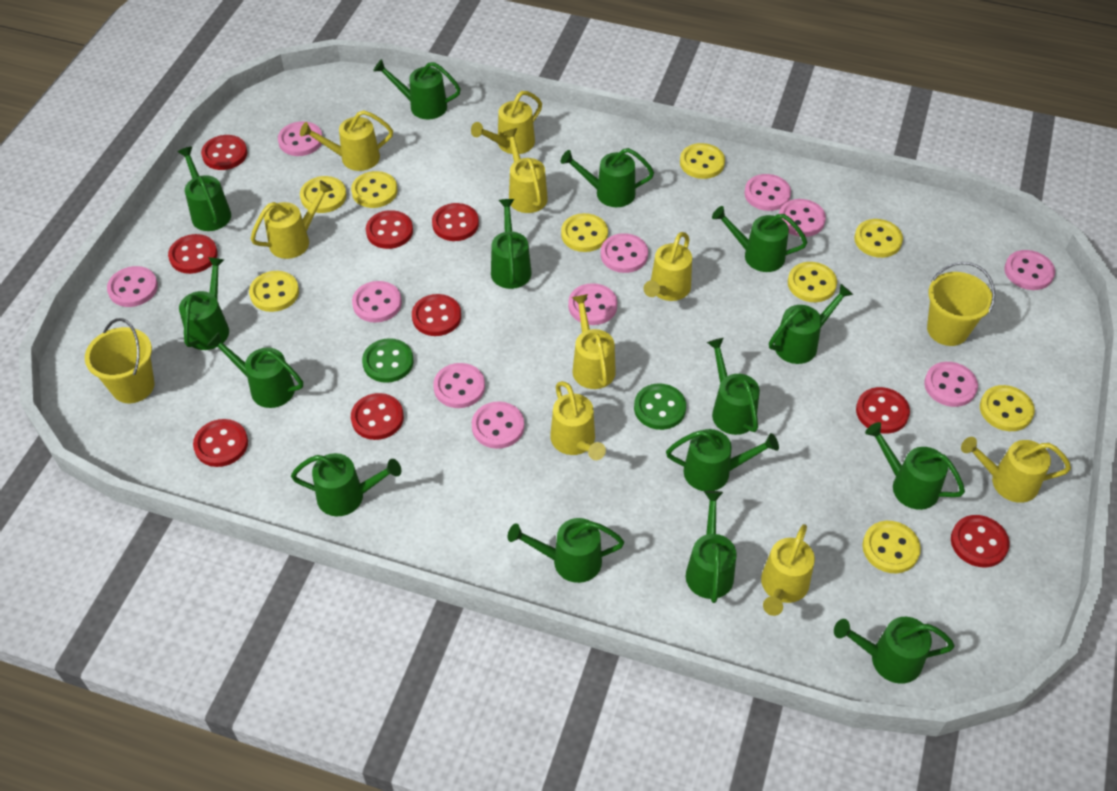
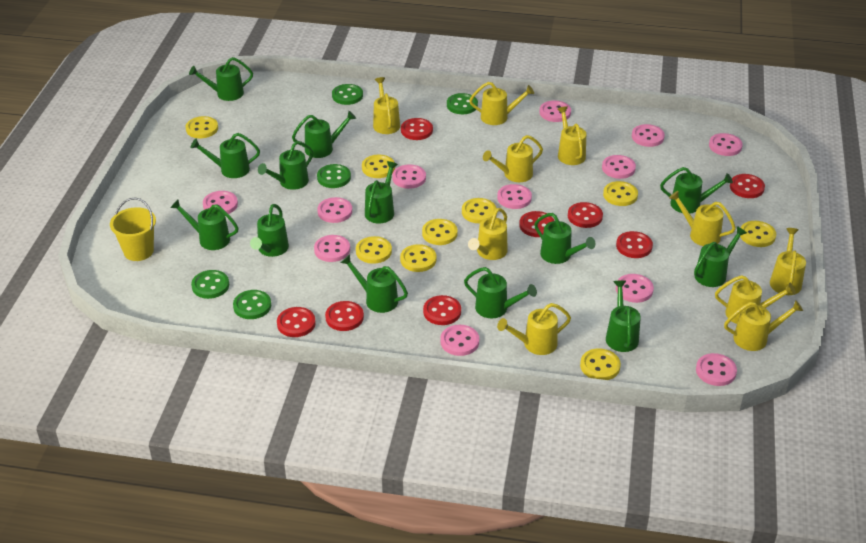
green button: [362,338,414,383] [634,383,686,430] = 2 -> [191,270,229,299] [233,290,271,319] [317,164,351,188] [332,84,363,105] [447,93,478,114] = 5
green watering can: [177,146,231,231] [179,257,229,350] [207,332,303,408] [291,453,401,516] [373,59,461,120] [491,199,532,289] [507,518,624,583] [561,148,654,207] [666,429,779,491] [686,491,737,603] [707,338,760,435] [712,206,807,272] [769,283,853,364] [834,617,955,684] [865,422,965,510] = 15 -> [170,199,238,250] [189,57,253,101] [191,133,260,178] [250,204,289,257] [258,141,313,190] [292,111,356,158] [341,254,408,313] [365,161,398,224] [464,267,537,318] [534,213,595,264] [606,280,641,352] [660,167,733,213] [694,226,747,287] = 13
pink button: [107,266,158,307] [278,121,322,156] [352,281,402,322] [433,363,485,408] [472,401,524,449] [568,283,617,325] [601,233,648,273] [744,174,791,211] [779,199,826,237] [924,362,978,407] [1004,250,1055,290] = 11 -> [203,191,238,214] [314,235,350,262] [317,197,352,223] [392,164,426,189] [440,325,479,356] [497,184,532,209] [539,100,571,122] [602,155,636,179] [616,274,654,303] [632,124,665,147] [696,353,737,386] [709,133,743,156] = 12
red button: [168,234,218,274] [193,419,248,467] [201,135,247,170] [351,393,404,440] [366,210,413,249] [412,294,461,336] [432,203,479,241] [856,387,910,434] [951,515,1010,567] = 9 -> [277,307,316,337] [325,301,364,331] [401,118,433,140] [423,295,461,325] [519,211,554,237] [568,202,603,228] [616,231,653,258] [730,174,765,198] = 8
yellow bucket: [85,318,154,403] [927,262,995,346] = 2 -> [110,198,156,261] = 1
yellow watering can: [251,180,333,259] [300,110,393,171] [471,91,542,154] [503,128,548,213] [550,381,606,460] [572,294,616,389] [644,232,692,301] [761,524,815,616] [961,437,1071,503] = 9 -> [373,77,400,134] [468,208,508,260] [469,82,534,125] [483,135,543,182] [497,303,571,355] [557,106,586,165] [669,191,736,246] [715,275,796,324] [724,300,803,351] [770,228,806,295] = 10

